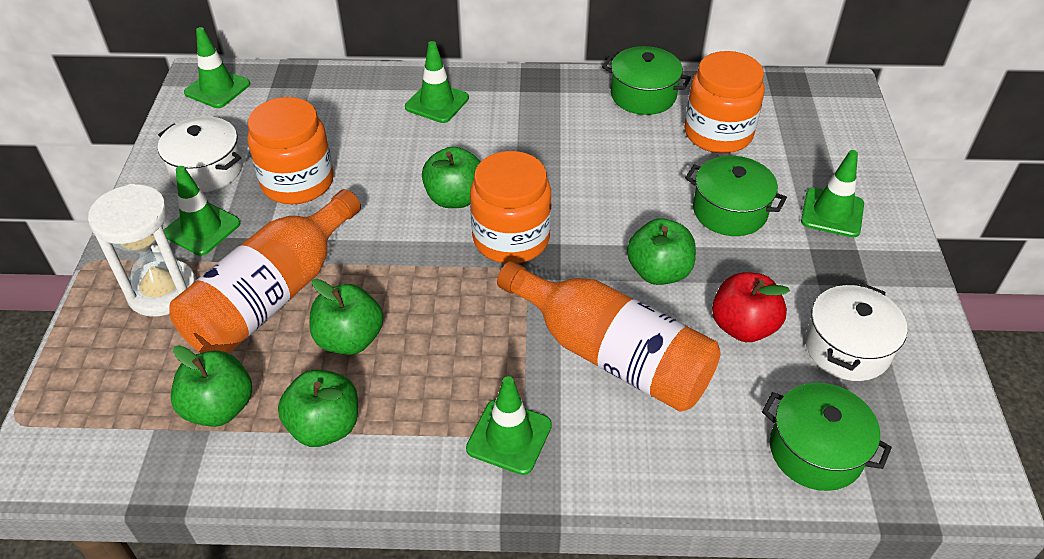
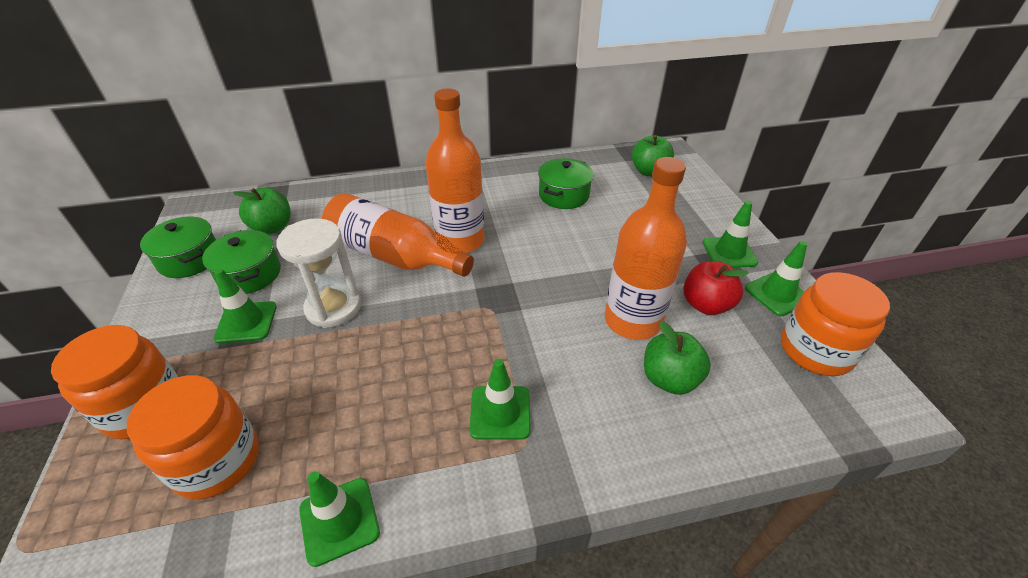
green apple: [171,345,252,427] [278,370,358,447] [309,279,383,355] [422,147,481,208] [627,218,696,285] = 5 -> [233,188,291,234] [632,135,674,176] [644,321,711,395] = 3
orange bottle: [169,189,361,353] [497,261,721,412] = 2 -> [322,193,474,277] [425,89,484,253] [605,157,687,340] = 3
white pot: [158,116,243,192] [805,283,907,381] = 2 -> none = 0

